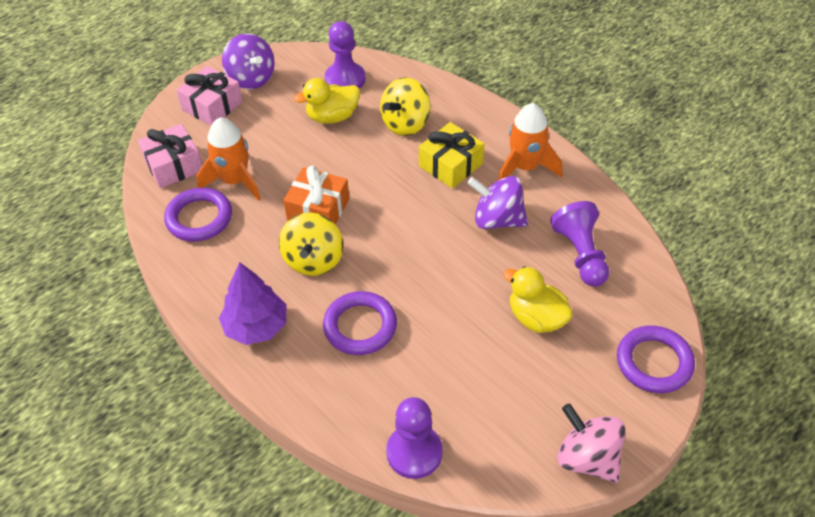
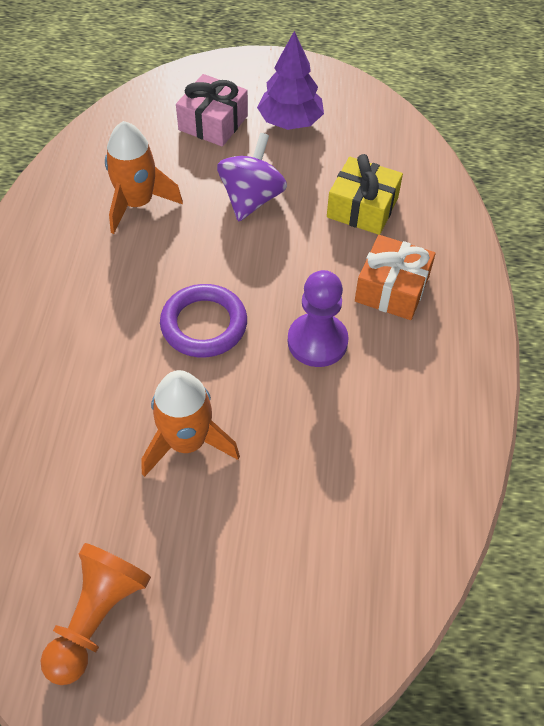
orange pawn: none = 0 -> [40,543,151,685] = 1
pink gift: [138,124,202,188] [177,66,243,125] = 2 -> [176,74,248,147] = 1
pink spinning top: [557,403,626,483] = 1 -> none = 0
purple pawn: [325,21,366,89] [386,397,443,479] [550,201,609,286] = 3 -> [288,270,349,367] = 1
purple ring: [164,188,232,242] [323,291,397,355] [617,326,695,393] = 3 -> [160,284,247,357] = 1
purple spinning top: [222,34,275,90] [467,176,528,229] = 2 -> [217,133,287,221] = 1
yellow duck: [294,78,360,124] [503,266,573,333] = 2 -> none = 0
yellow spinning top: [279,213,343,276] [380,77,431,136] = 2 -> none = 0

